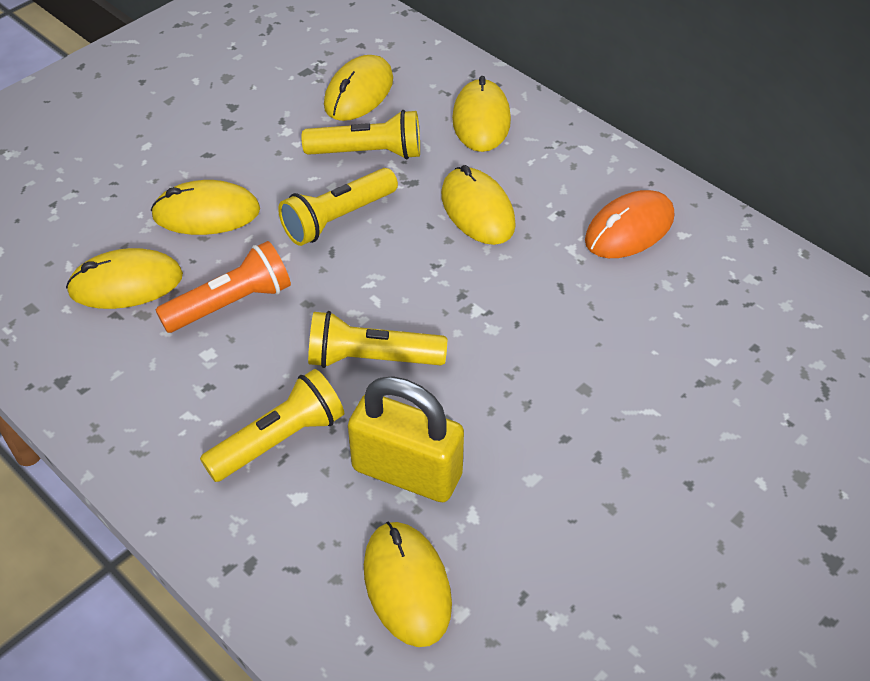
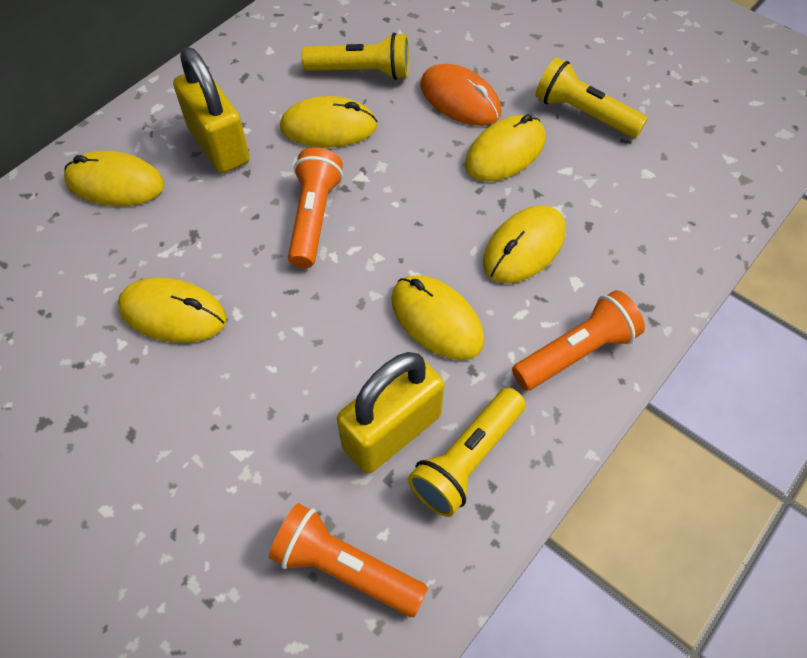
orange flashlight: [156,241,291,333] = 1 -> [269,503,428,617] [288,147,343,268] [512,290,645,390] = 3
yellow flashlight: [200,369,344,482] [278,168,398,246] [302,110,420,159] [308,311,447,368] = 4 -> [301,32,409,80] [408,388,526,517] [535,57,648,138] = 3
yellow padlock: [348,376,464,502] = 1 -> [173,47,250,173] [337,352,444,474] = 2

